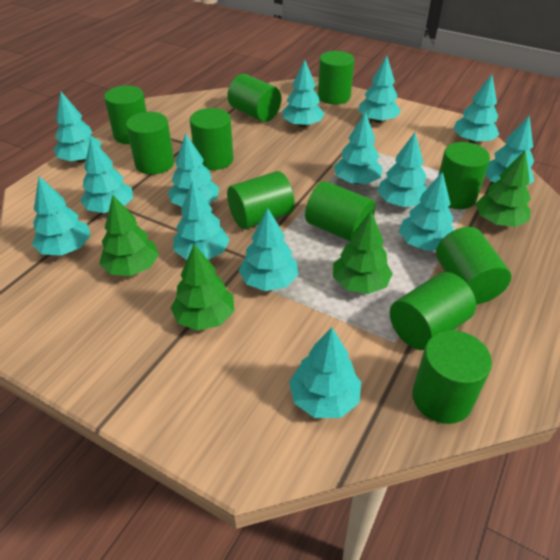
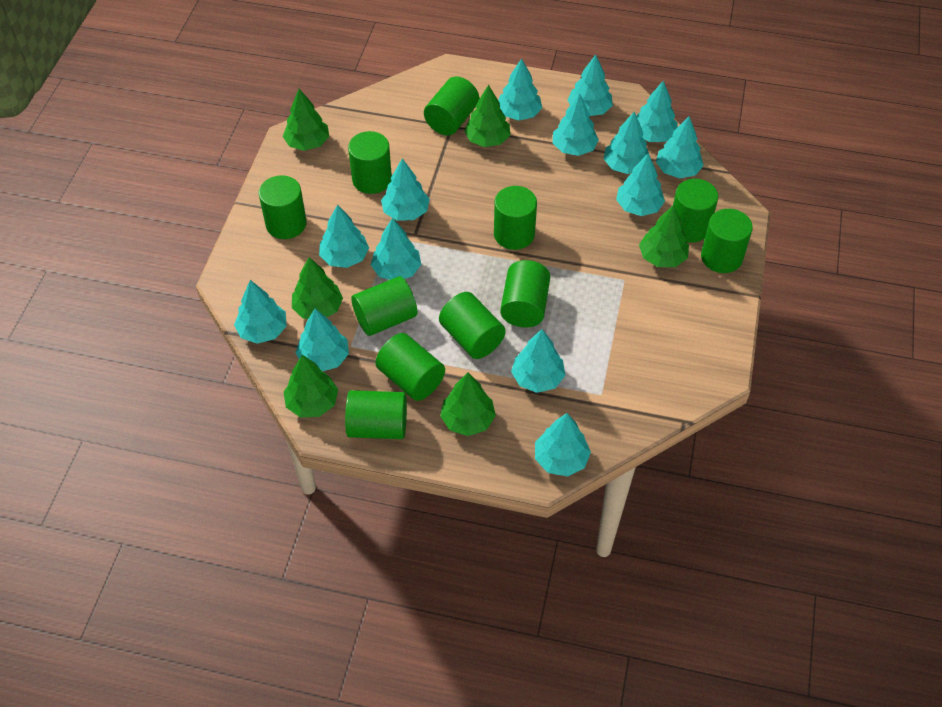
green tree: [99,195,159,276] [171,244,234,331] [333,211,393,294] [476,150,531,227] = 4 -> [283,89,329,151] [284,355,338,417] [292,257,343,319] [440,372,496,436] [464,85,510,147] [639,205,689,267] = 6

